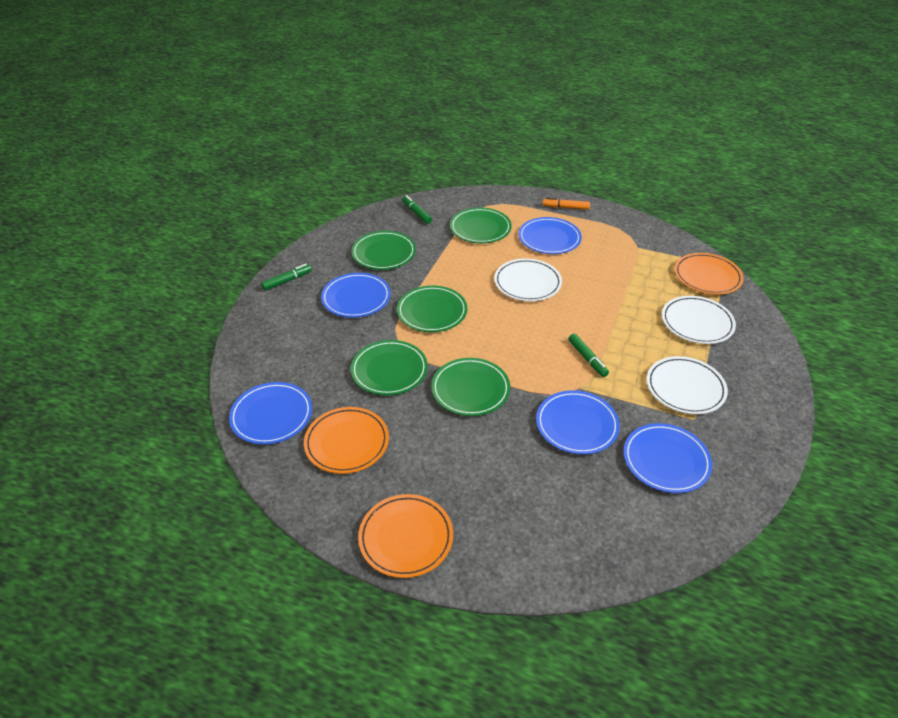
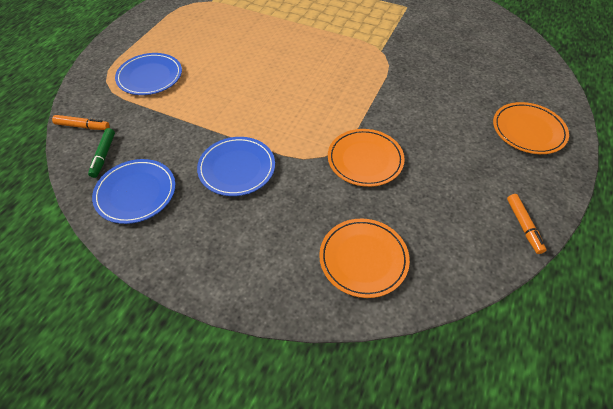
blue plate: [229,382,312,445] [321,273,391,318] [518,217,582,254] [536,390,620,455] [624,423,712,493] = 5 -> [92,159,176,224] [115,53,182,95] [197,137,275,196] = 3
green marker: [261,264,312,291] [402,195,432,224] [568,334,609,377] = 3 -> [88,128,115,178] = 1
green plate: [351,231,416,270] [351,340,428,395] [397,286,467,332] [431,358,510,416] [450,208,512,243] = 5 -> none = 0
orange marker: [542,197,590,210] = 1 -> [52,115,110,130] [507,194,546,254] = 2
white plate: [494,258,562,301] [647,356,728,414] [662,296,736,344] = 3 -> none = 0

